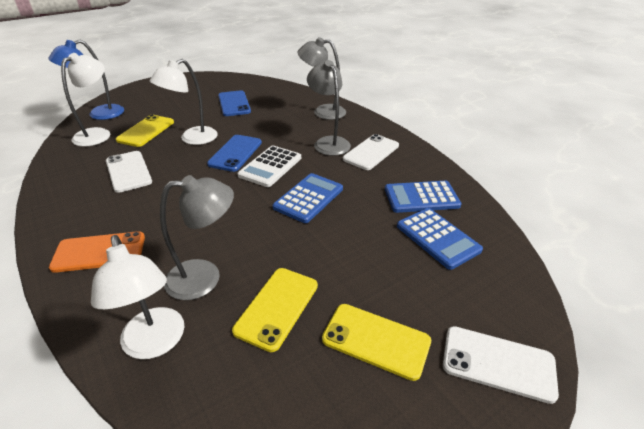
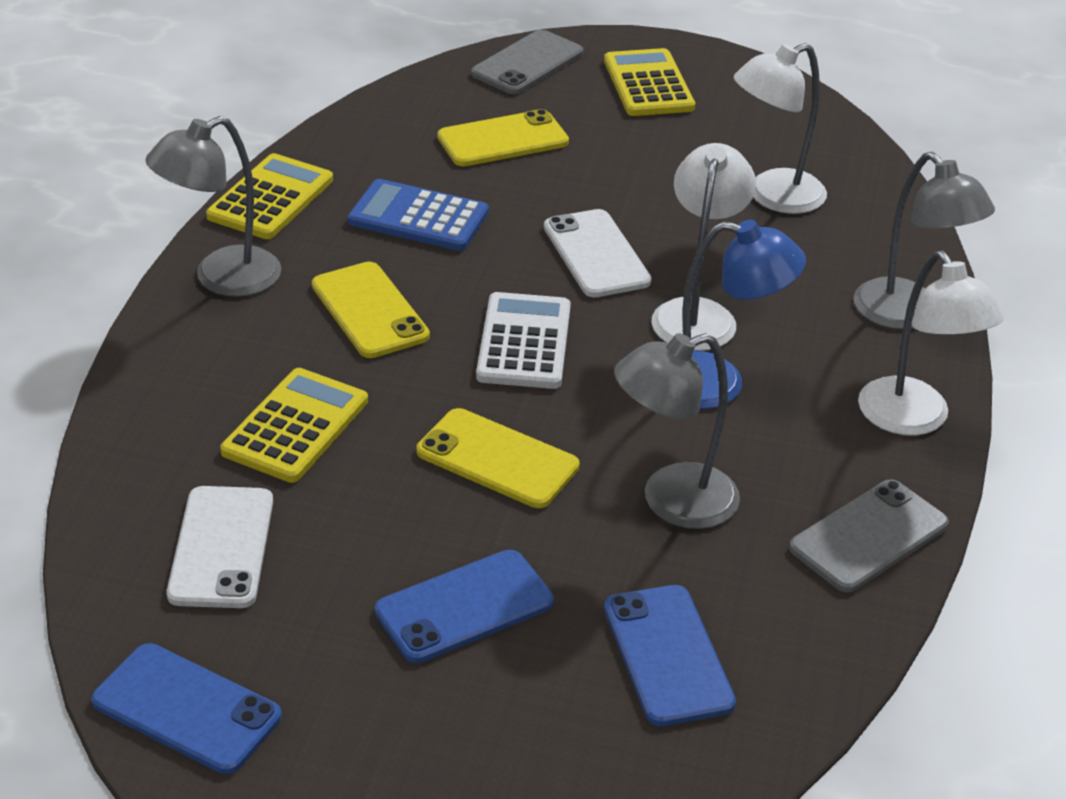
blue calculator: [272,173,343,223] [385,181,462,213] [397,208,483,270] = 3 -> [348,179,489,251] = 1
blue phone: [207,135,262,172] [218,90,251,116] = 2 -> [92,643,282,774] [374,550,554,663] [604,585,736,726] = 3
grey phone: none = 0 -> [471,30,583,94] [789,480,949,592] = 2
orange phone: [49,231,145,273] = 1 -> none = 0
white phone: [106,151,152,193] [343,134,399,170] [443,326,559,404] = 3 -> [167,486,273,608] [544,209,651,297] = 2
yellow calculator: none = 0 -> [206,153,333,239] [220,368,368,483] [604,48,695,116] = 3

